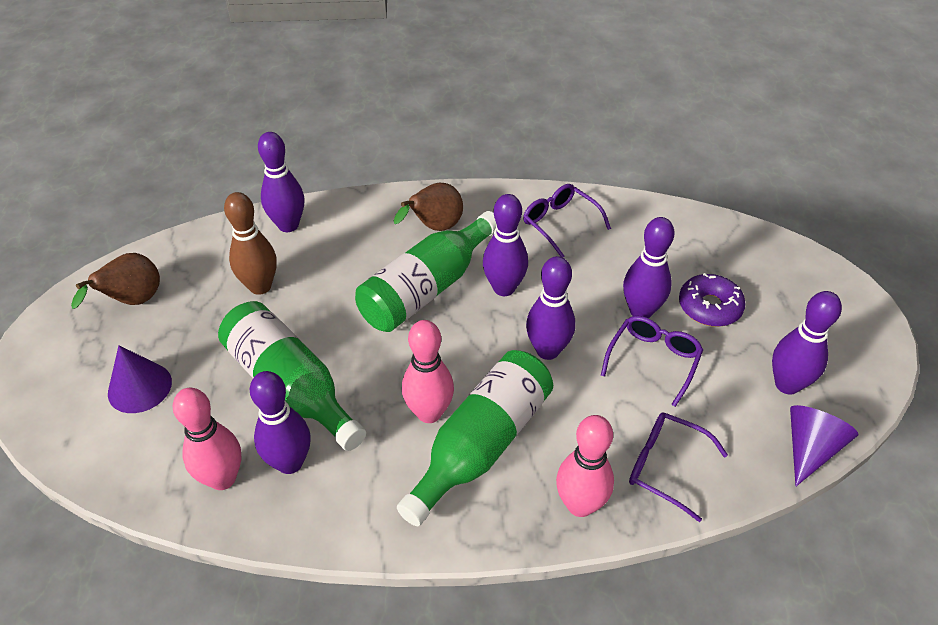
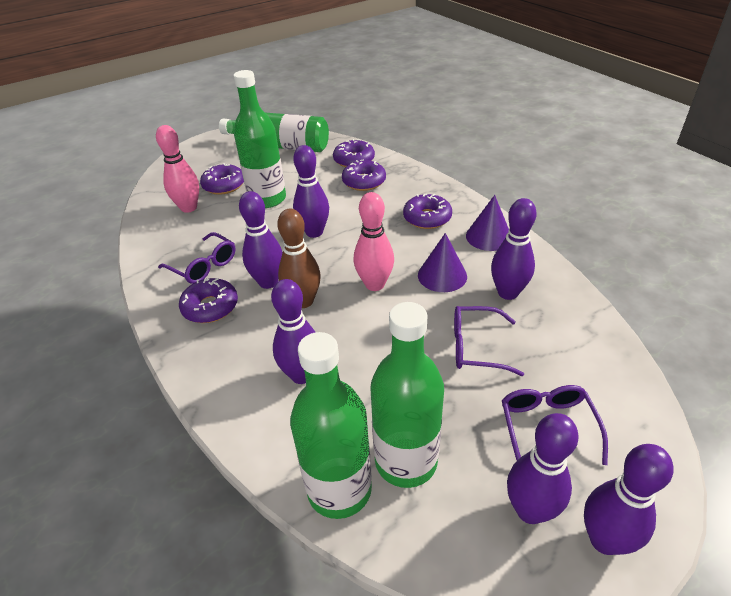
brown pear: [71,253,160,309] [394,183,463,231] = 2 -> none = 0
green bottle: [218,301,366,451] [355,211,497,332] [397,350,553,526] = 3 -> [219,113,329,152] [234,70,286,208] [290,332,372,519] [370,302,444,488] = 4
pink bowling pin: [173,388,242,490] [402,320,454,423] [556,415,614,517] = 3 -> [156,125,199,213] [353,192,394,291] = 2
purple donut: [679,273,746,327] = 1 -> [179,278,238,323] [200,163,244,195] [333,139,375,167] [342,159,386,191] [403,194,452,229] = 5

